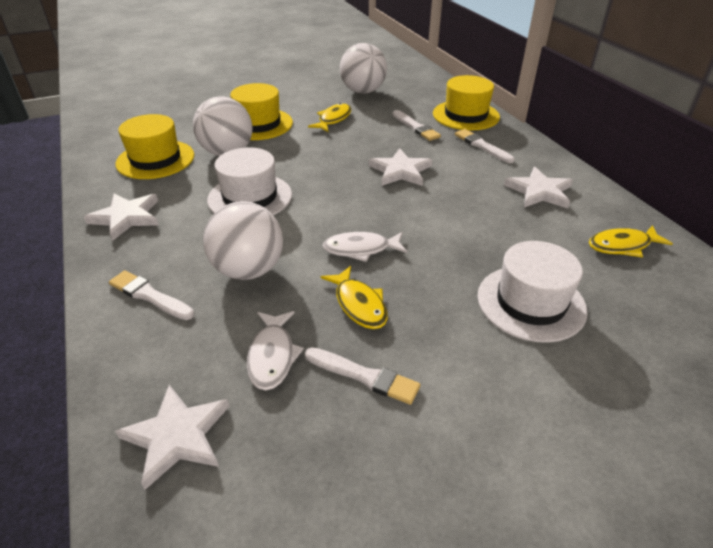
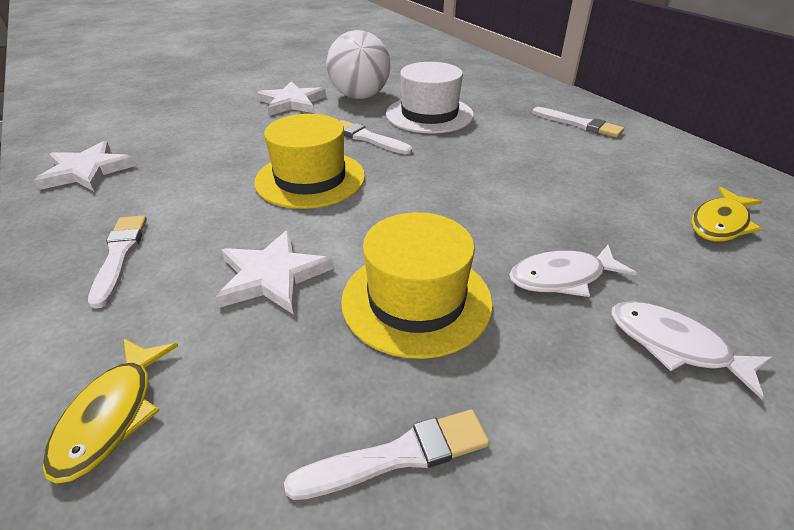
white ball: [193,96,253,156] [203,201,283,280] [340,43,387,94] = 3 -> [327,30,390,99] = 1
white hat: [207,147,292,216] [477,241,588,343] = 2 -> [386,62,474,134] = 1
white star: [84,193,159,241] [115,385,229,490] [369,148,432,186] [504,167,573,209] = 4 -> [34,141,137,191] [215,230,334,315] [257,81,326,116] = 3
yellow fish: [308,103,351,132] [321,266,388,329] [589,225,673,258] = 3 -> [43,339,178,484] [691,187,762,242] = 2
yellow hat: [115,114,194,179] [230,83,293,140] [433,75,500,131] = 3 -> [254,114,365,209] [341,212,493,359] = 2

